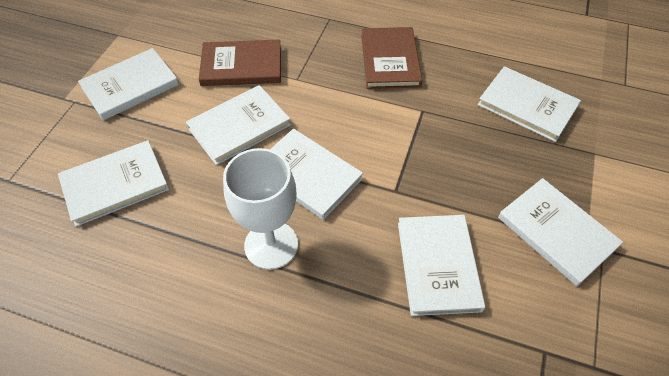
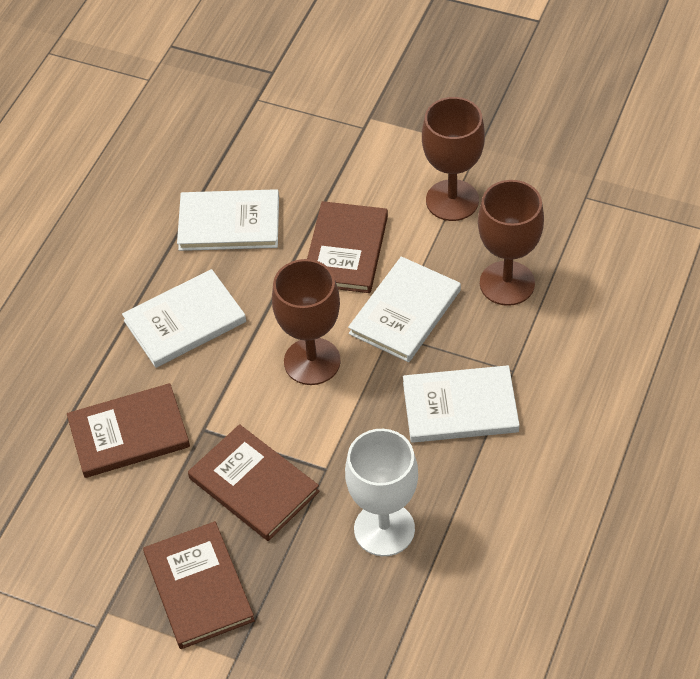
brown book: [199,39,281,86] [361,27,423,89] = 2 -> [67,383,190,478] [143,521,255,649] [188,424,320,541] [307,201,388,293] = 4
brown goblet: none = 0 -> [272,259,341,385] [422,97,485,221] [478,180,544,306] = 3
white book: [58,140,169,227] [78,48,179,120] [186,85,291,165] [270,129,363,220] [398,215,486,316] [478,66,581,142] [498,178,623,286] = 7 -> [122,269,246,368] [177,189,279,251] [348,256,461,362] [403,365,520,443] = 4

